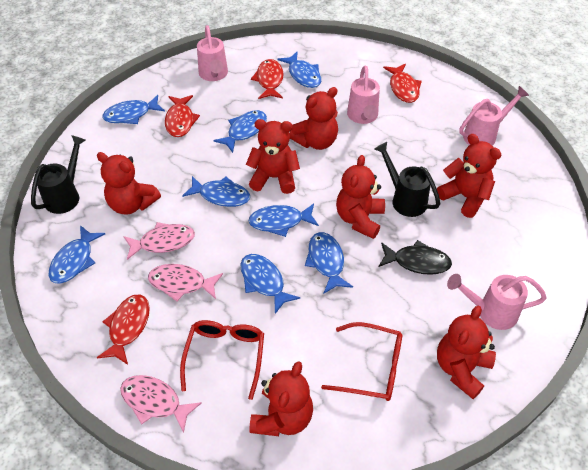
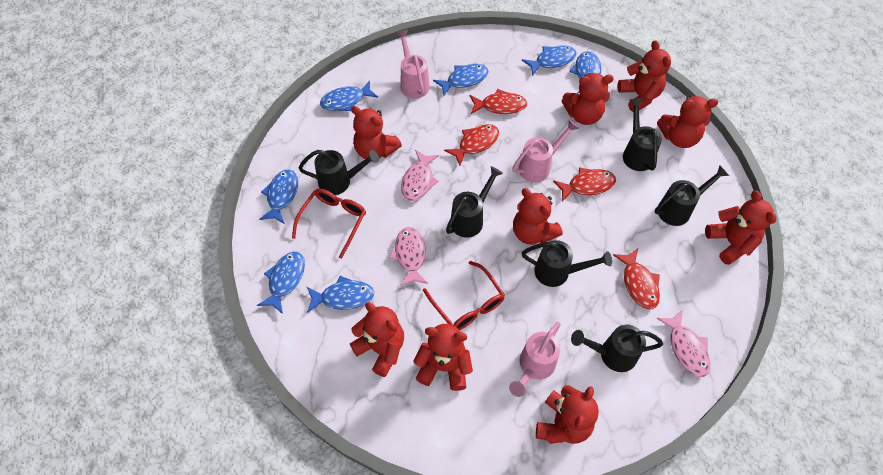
black fish: [378,240,452,275] = 1 -> none = 0
black watering can: [31,135,86,214] [375,142,440,217] = 2 -> [298,150,379,195] [446,166,503,238] [522,240,612,287] [571,325,663,372] [623,98,662,171] [655,165,729,226] = 6
blue fish: [49,225,105,284] [102,95,165,124] [182,176,250,207] [213,110,267,153] [241,254,300,314] [249,203,319,237] [278,51,321,88] [305,232,353,293] = 8 -> [257,252,305,314] [259,170,298,224] [307,276,374,313] [320,80,378,111] [433,64,489,96] [522,45,576,76] [569,51,602,94] = 7
pink watering can: [197,25,228,81] [347,65,380,124] [447,274,547,330] [459,86,529,146] = 4 -> [396,30,430,99] [509,322,561,397] [512,119,579,182] = 3
red teddy bear: [97,152,161,214] [246,119,300,194] [249,361,313,436] [289,87,338,150] [336,155,385,239] [437,134,501,218] [437,306,496,399] = 7 -> [350,302,404,377] [351,106,402,159] [413,324,473,391] [513,188,562,245] [536,385,599,444] [562,73,614,125] [618,40,671,112] [657,96,718,148] [705,190,777,265] = 9

